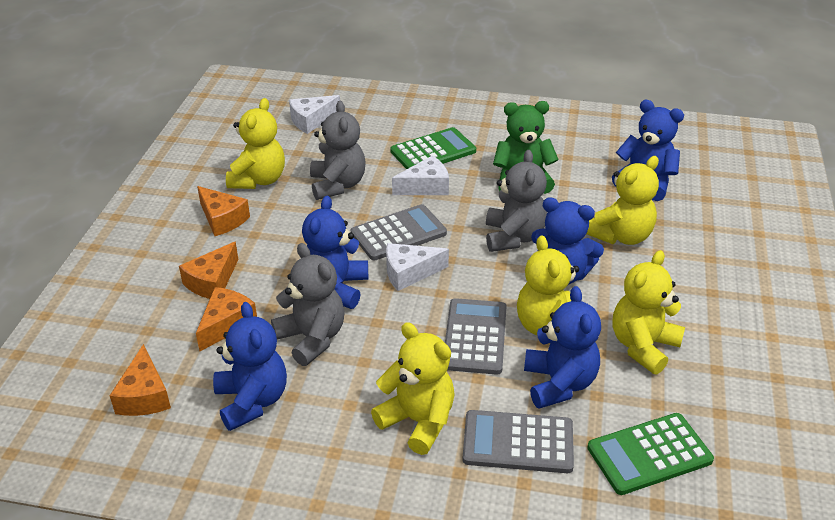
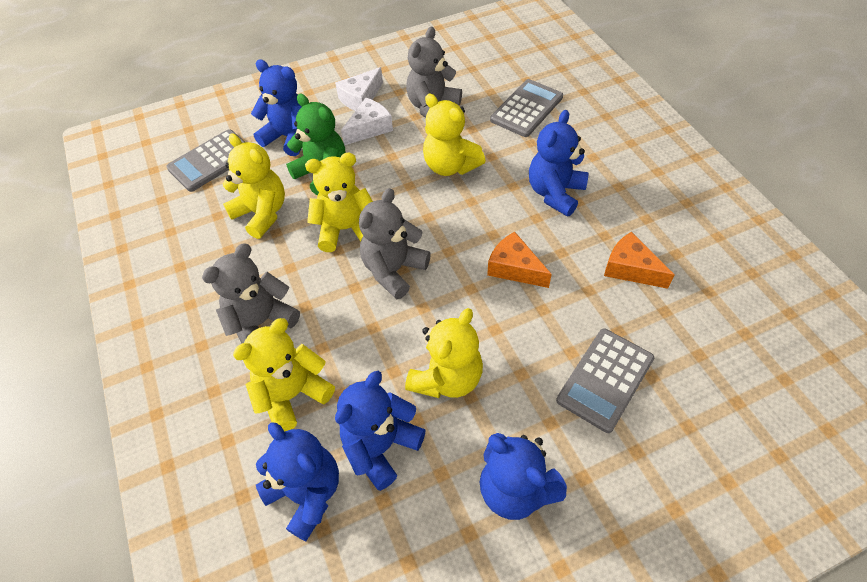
green calculator: [390,127,476,169] [587,413,714,495] = 2 -> none = 0
orange cheese: [110,344,171,416] [179,242,239,299] [196,287,257,351] [197,186,250,236] = 4 -> [487,232,552,288] [604,232,675,289] = 2
white cheese: [289,95,340,134] [386,243,449,291] [392,156,449,195] = 3 -> [335,67,383,111] [341,98,393,145] = 2

